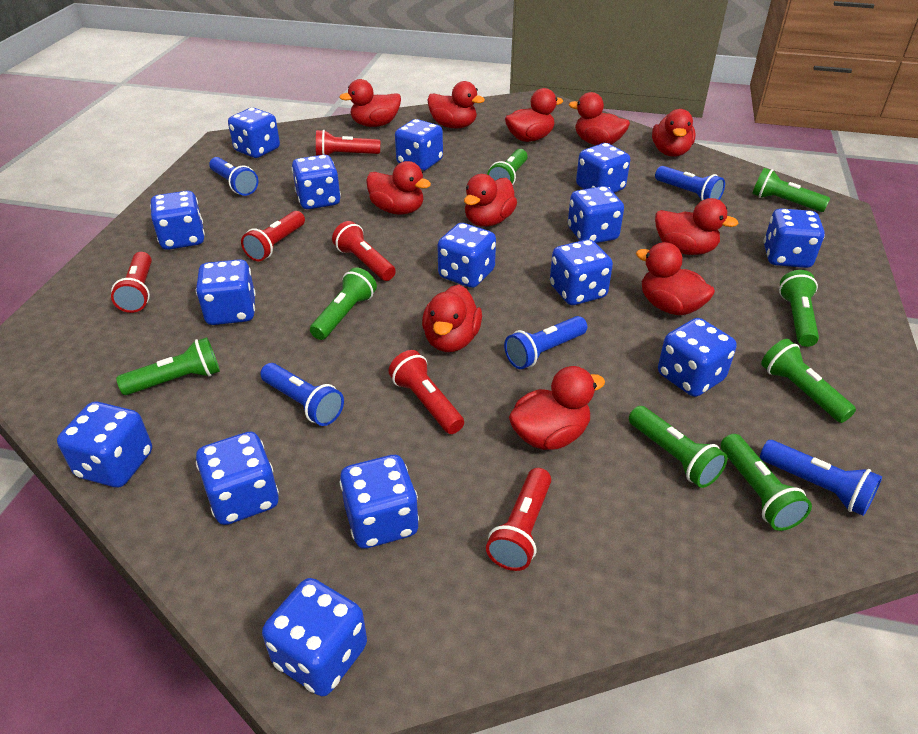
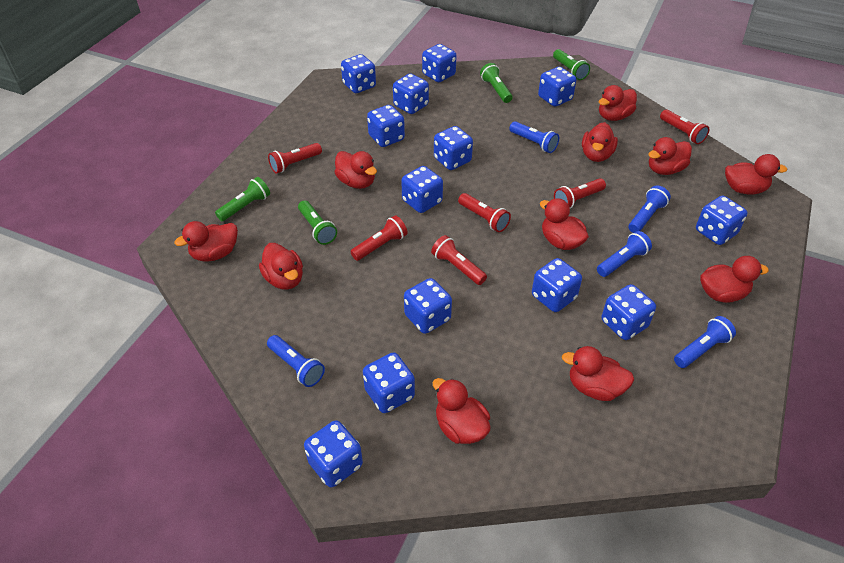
blue dice: [57,402,152,487] [150,191,205,250] [196,259,256,325] [196,432,279,525] [228,108,280,158] [262,578,367,696] [292,155,341,209] [340,455,419,549] [395,119,443,171] [438,223,496,288] [550,239,613,305] [568,186,624,243] [576,143,630,193] [658,318,737,397] [764,208,825,268] = 15 -> [304,420,363,487] [341,54,376,93] [363,352,415,413] [367,105,405,147] [393,74,429,114] [401,166,443,213] [404,278,452,334] [422,44,457,82] [434,126,473,170] [532,258,582,312] [538,67,576,107] [601,284,656,340] [696,196,747,245] = 13
green flashlight: [116,337,220,395] [310,267,377,340] [487,149,528,185] [629,406,728,488] [721,434,812,531] [752,168,830,212] [761,339,856,423] [779,270,819,347] = 8 -> [215,177,270,221] [298,200,337,245] [480,63,512,103] [553,49,590,80] = 4

